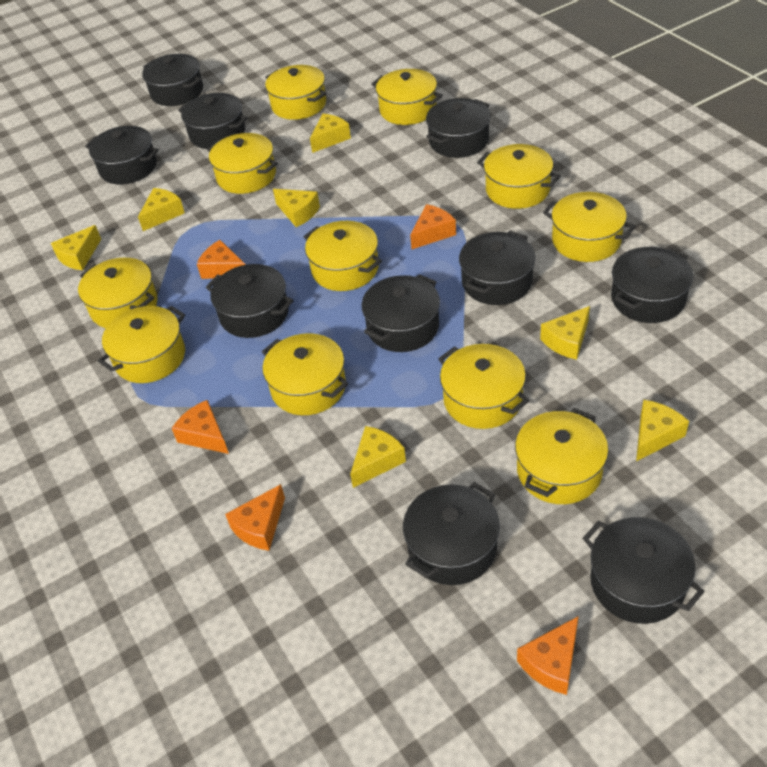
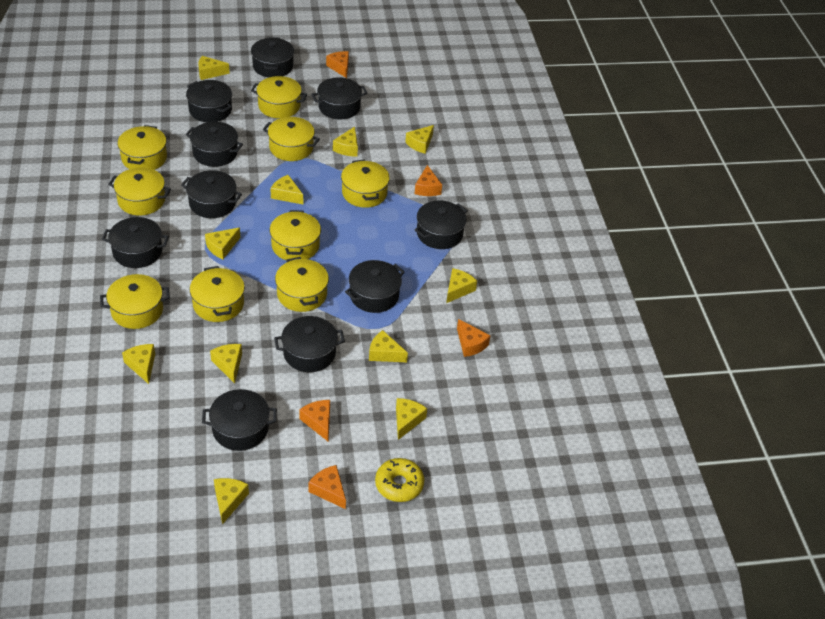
yellow cheese: [51,225,101,270] [138,188,185,231] [273,189,320,227] [310,114,351,153] [350,426,406,488] [540,306,590,360] [636,400,689,461] = 7 -> [122,344,155,384] [198,56,230,80] [205,228,240,259] [210,344,242,384] [214,478,249,525] [270,175,303,204] [333,126,358,156] [369,330,408,362] [396,398,427,440] [405,125,434,154] [446,268,477,303] = 11
yellow donut: none = 0 -> [375,458,424,502] = 1
yellow pot: [78,258,158,328] [98,306,185,383] [207,133,278,194] [262,333,348,415] [265,65,327,120] [304,221,382,291] [372,69,443,125] [438,344,529,429] [477,144,561,209] [515,408,609,504] [543,192,635,262] = 11 -> [100,274,170,329] [108,167,171,215] [118,125,167,170] [190,266,245,322] [251,76,307,118] [263,117,320,161] [270,210,321,260] [275,257,329,312] [341,159,390,208] = 9

